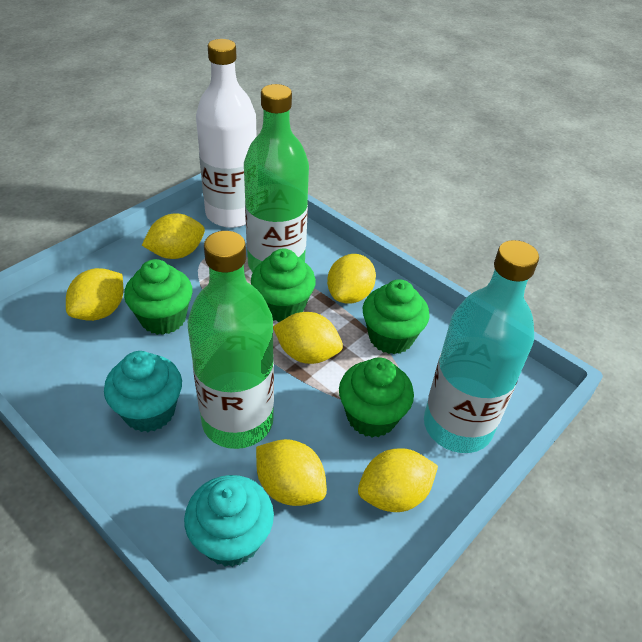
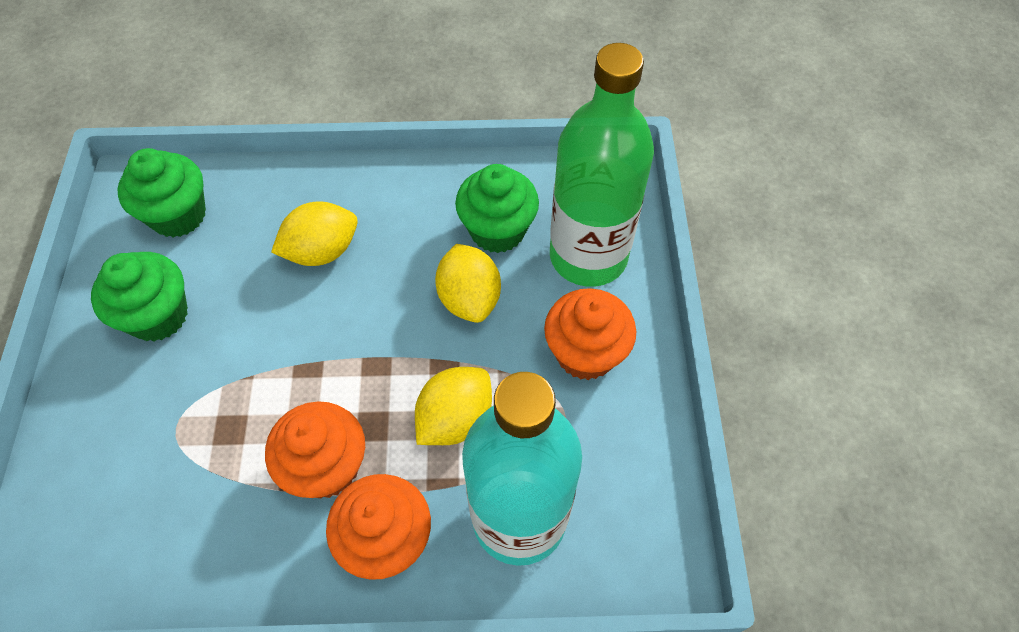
green bottle: [188,231,274,449] [244,84,309,272] = 2 -> [550,43,654,287] = 1
green cupcake: [124,259,193,335] [251,249,316,322] [339,357,414,438] [363,279,430,354] = 4 -> [91,252,188,342] [117,148,206,237] [455,164,539,253] = 3
orange cupcake: none = 0 -> [265,401,365,498] [326,474,431,580] [544,288,636,380] = 3
turquoise cupcake: [104,351,182,432] [184,475,274,567] = 2 -> none = 0
white bottle: [196,39,257,228] = 1 -> none = 0
yellow lemon: [66,268,123,321] [142,213,205,259] [256,439,327,506] [273,312,343,364] [327,254,376,304] [358,448,438,512] = 6 -> [271,201,358,266] [415,367,492,445] [435,244,501,323] = 3

